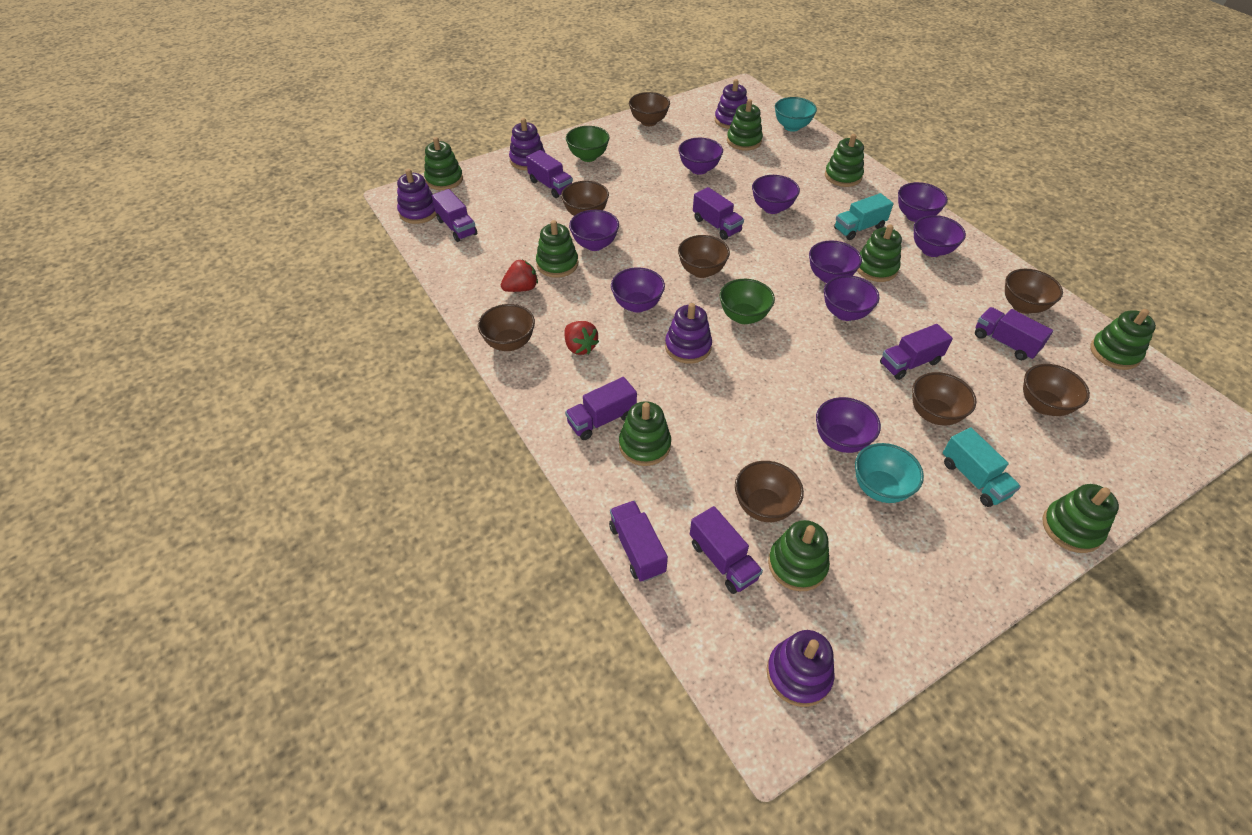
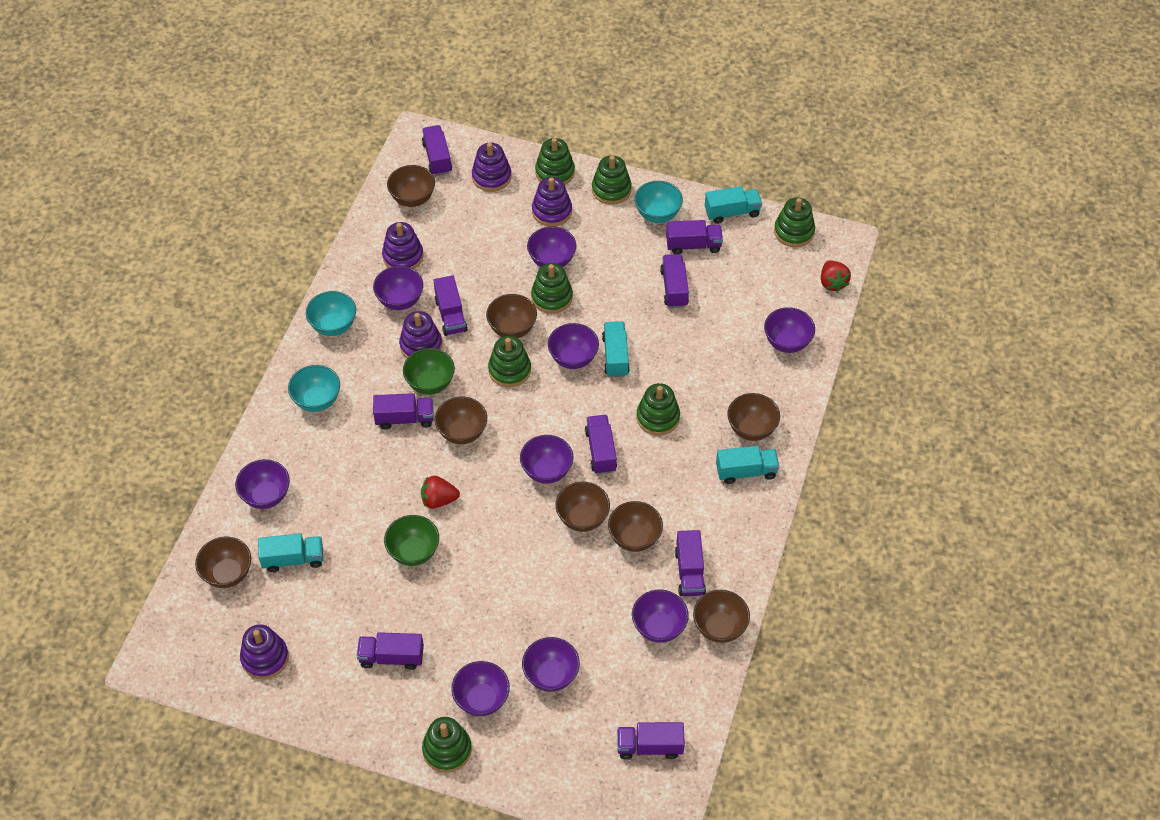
green stacking toy: [424,137,463,190] [536,220,578,278] [619,401,671,466] [727,99,763,151] [768,520,830,591] [825,134,864,187] [857,224,902,282] [1043,484,1119,553] [1090,309,1156,370] = 9 -> [422,717,472,773] [488,336,531,387] [531,263,573,314] [535,138,575,185] [592,155,631,205] [636,383,680,436] [774,197,815,247] = 7
purple truck: [432,189,477,242] [526,150,573,198] [565,377,637,440] [609,501,668,582] [690,506,763,594] [693,187,744,240] [880,324,953,380] [975,307,1053,360] = 8 -> [357,632,424,670] [373,393,434,430] [422,125,452,176] [433,275,468,336] [585,415,617,474] [617,722,685,759] [660,254,689,308] [666,220,723,254] [675,530,706,596] = 9
turquoise bowl: [775,97,817,132] [855,443,924,503] = 2 -> [288,365,340,412] [306,291,356,336] [634,181,683,223] = 3
turquoise truck: [834,193,894,240] [943,427,1021,507] = 2 -> [258,533,323,572] [602,321,630,377] [705,186,762,224] [716,446,779,484] = 4

